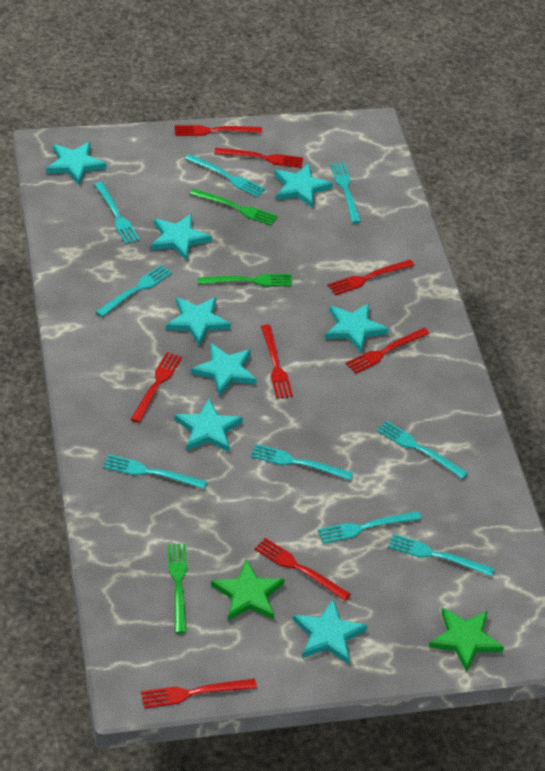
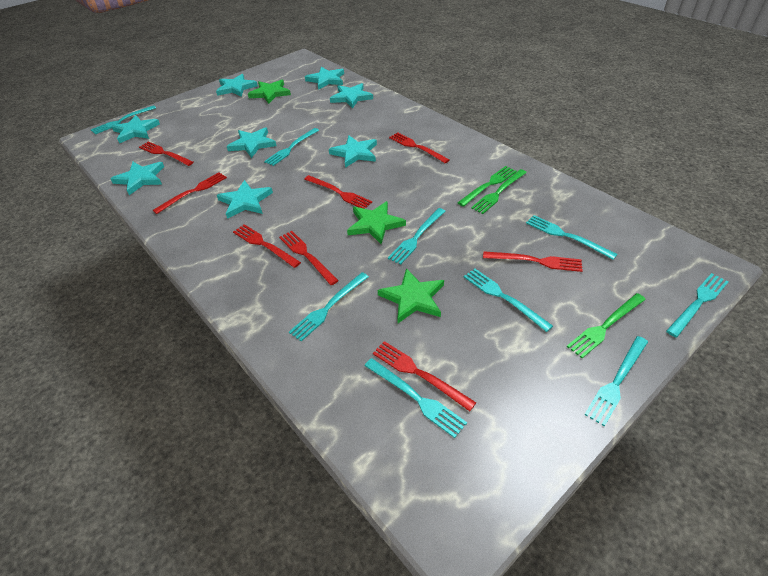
green star: [211,559,285,621] [429,607,504,672] = 2 -> [248,80,291,104] [347,201,406,244] [378,268,444,323] = 3

